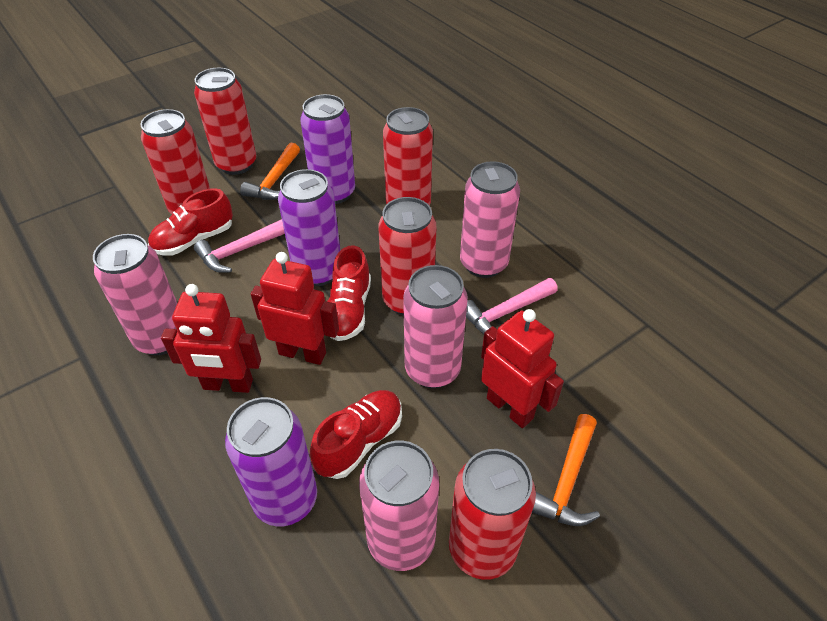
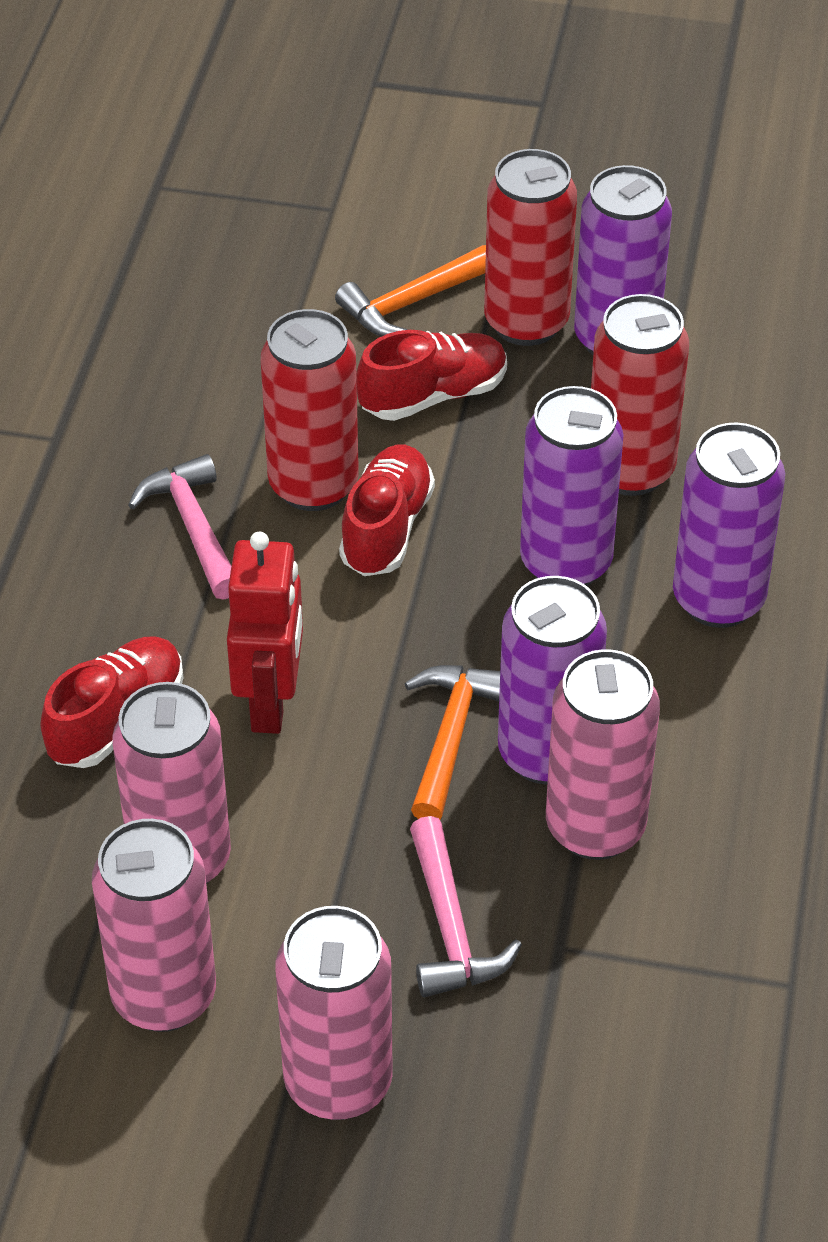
purple can: [225,397,317,526] [278,169,340,286] [300,94,355,204] = 3 -> [498,576,607,785] [520,386,624,586] [574,165,672,355] [673,423,785,628] = 4
red can: [141,109,210,214] [194,68,256,175] [378,197,436,316] [383,107,433,206] [449,449,536,580] = 5 -> [261,309,359,511] [484,149,577,346] [591,294,689,496] = 3
red robot: [161,284,261,393] [251,252,339,365] [481,309,564,428] = 3 -> [227,532,303,734] = 1

